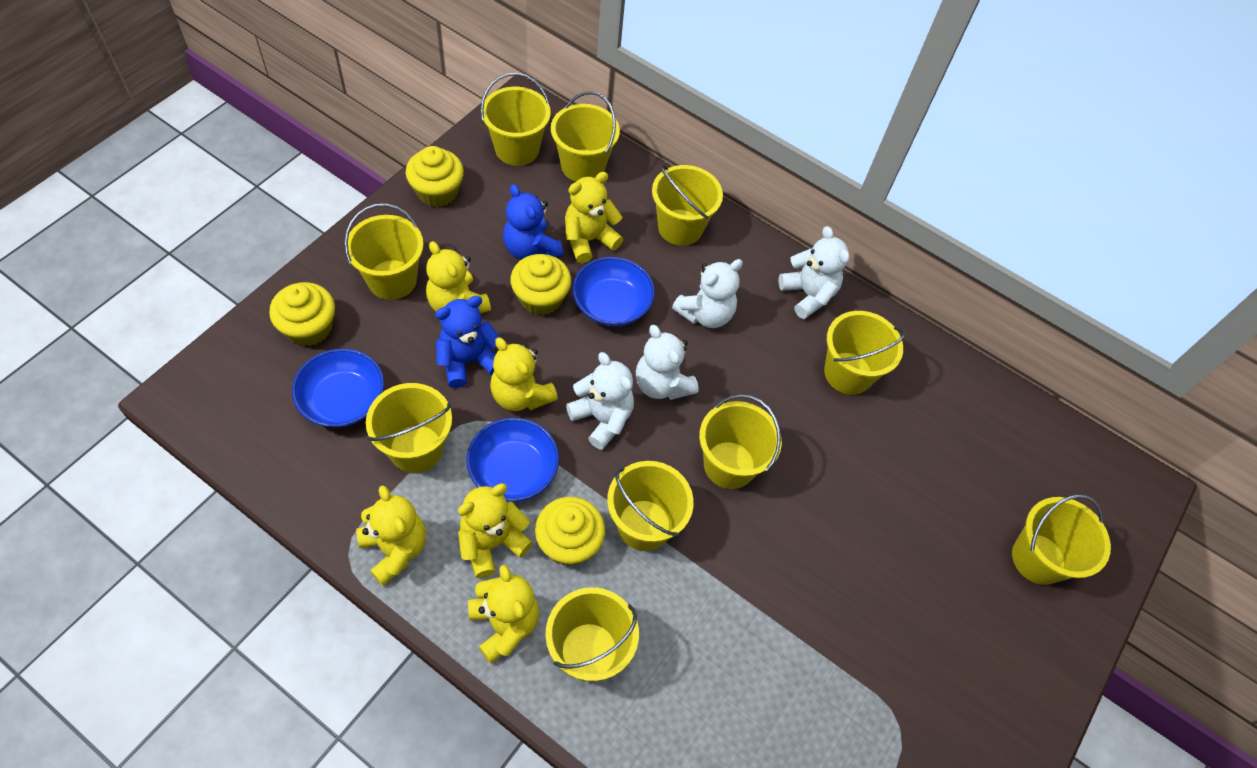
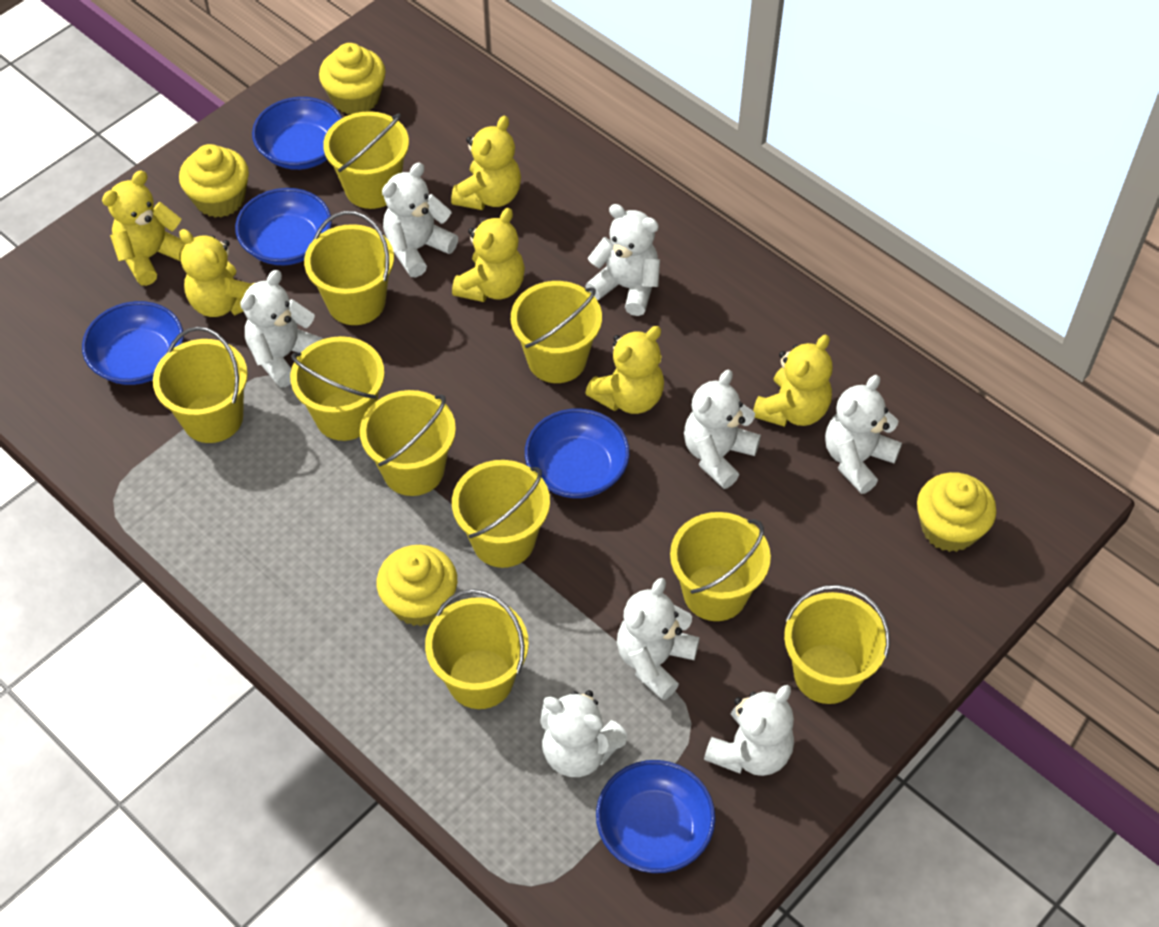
blue bowl: [292,348,384,427] [466,418,559,502] [572,257,655,327] = 3 -> [82,301,184,385] [235,188,332,265] [252,97,342,170] [525,409,630,498] [596,760,716,873] = 5
blue teddy bear: [435,296,500,388] [503,184,563,260] = 2 -> none = 0
white teddy bear: [566,352,634,450] [636,325,699,400] [672,259,743,328] [778,226,850,319] = 4 -> [240,270,323,387] [382,163,458,277] [540,690,628,777] [585,204,660,316] [617,578,700,700] [684,370,761,489] [704,685,794,776] [825,375,902,494] = 8

